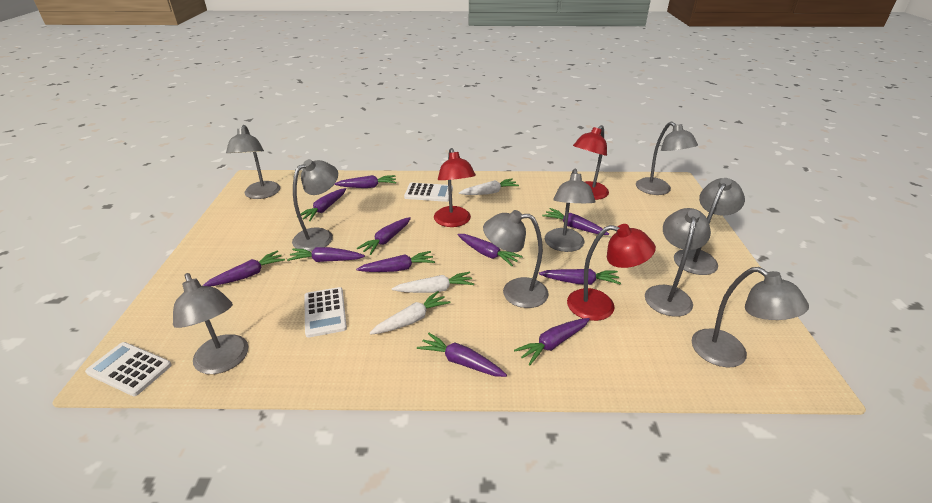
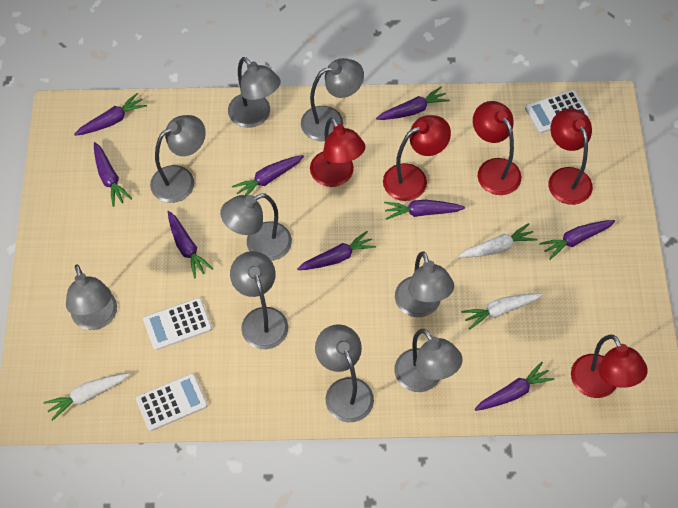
purple carrot: [202,251,285,287] [287,247,365,262] [297,188,346,221] [334,175,396,188] [356,251,435,272] [357,217,411,255] [417,333,507,377] [458,234,523,266] [514,318,590,366] [539,269,621,285] [542,208,609,235] = 11 -> [74,93,147,136] [94,142,132,207] [168,211,213,278] [232,155,304,195] [297,231,376,270] [376,86,450,120] [384,200,465,220] [474,362,554,411] [539,220,615,260] = 9
red lamp: [434,148,476,227] [567,224,656,321] [573,125,609,200] = 3 -> [310,117,366,187] [383,115,451,201] [473,101,522,195] [548,108,593,205] [571,335,648,398] = 5

